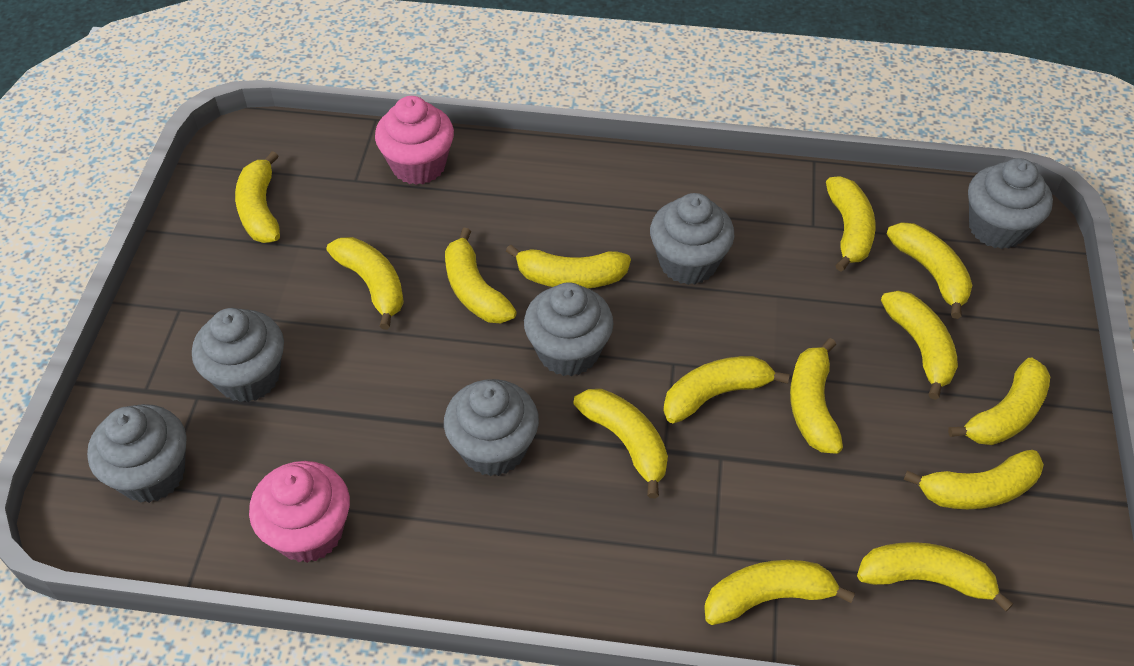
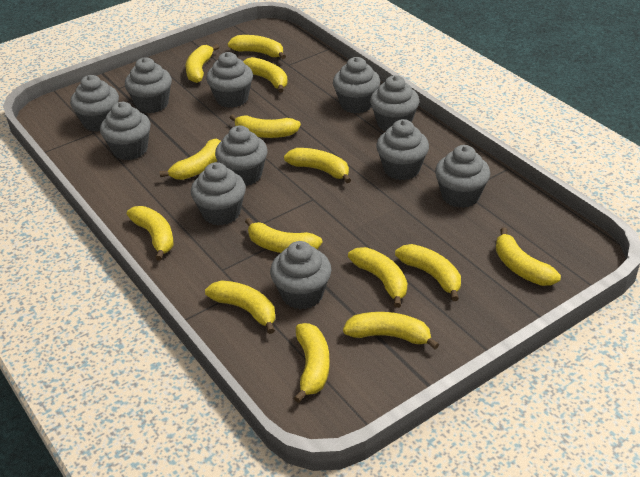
grey cupcake: [87,404,187,503] [192,308,284,402] [444,379,539,476] [524,282,613,376] [650,193,735,285] [968,158,1053,249] = 6 -> [70,75,119,132] [100,102,151,160] [125,57,172,113] [191,162,246,226] [206,52,253,108] [215,126,268,186] [270,241,331,309] [333,57,380,113] [370,75,419,131] [376,119,429,180] [435,145,490,208] = 11
pink cupcake: [249,461,350,563] [375,96,454,185] = 2 -> none = 0

